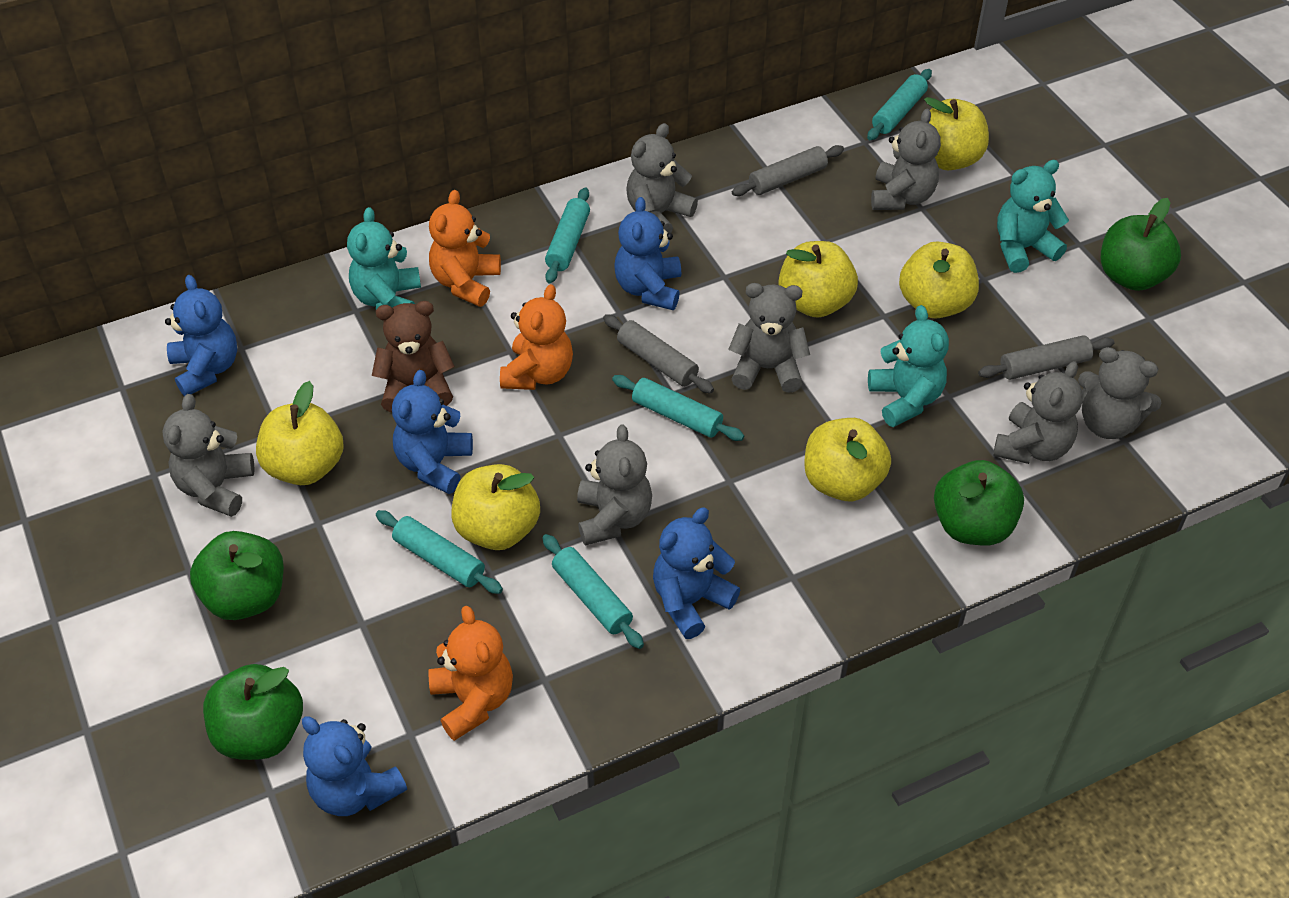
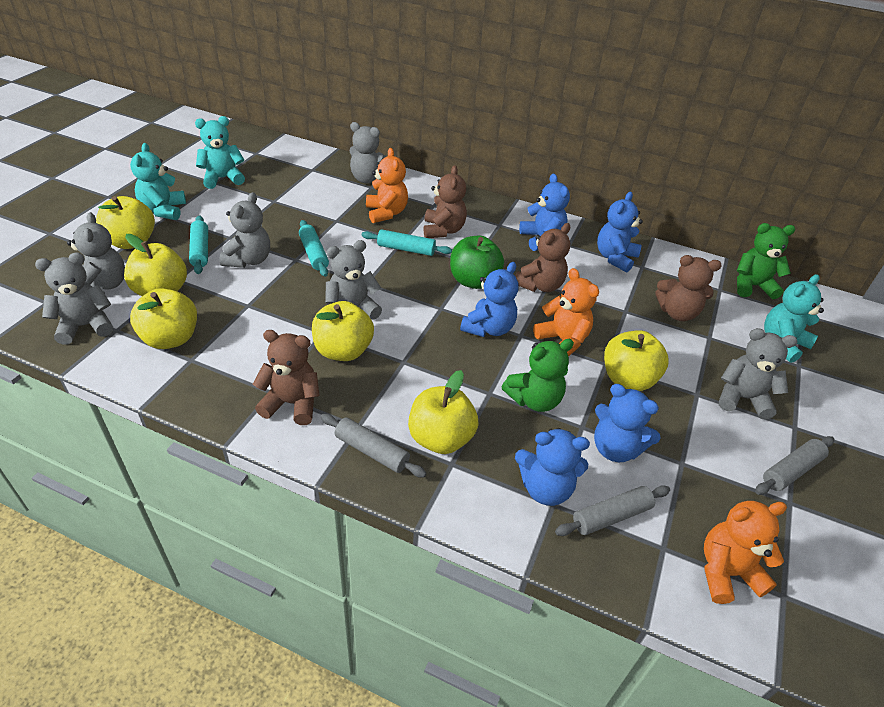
brown teddy bear: [372,301,455,412] = 1 -> [253,330,320,425] [424,165,467,238] [515,223,570,292] [655,255,722,321] = 4
green apple: [190,531,284,620] [203,664,303,760] [934,460,1024,546] [1101,198,1181,291] = 4 -> [450,236,504,289] = 1
green teddy bear: none = 0 -> [502,339,574,412] [737,223,795,299] = 2
grey teddy bear: [162,394,255,517] [577,424,652,546] [626,123,698,233] [728,283,810,393] [871,109,941,210] [993,361,1083,464] [1078,347,1162,439] = 7 -> [35,252,113,345] [67,212,125,294] [219,192,270,268] [325,240,382,320] [349,122,387,183] [719,328,797,419] = 6
turquoise rolling pin: [376,510,503,594] [542,534,644,649] [545,187,590,284] [612,375,744,441] [867,69,932,140] = 5 -> [189,215,208,274] [299,220,329,277] [362,229,452,256] = 3

